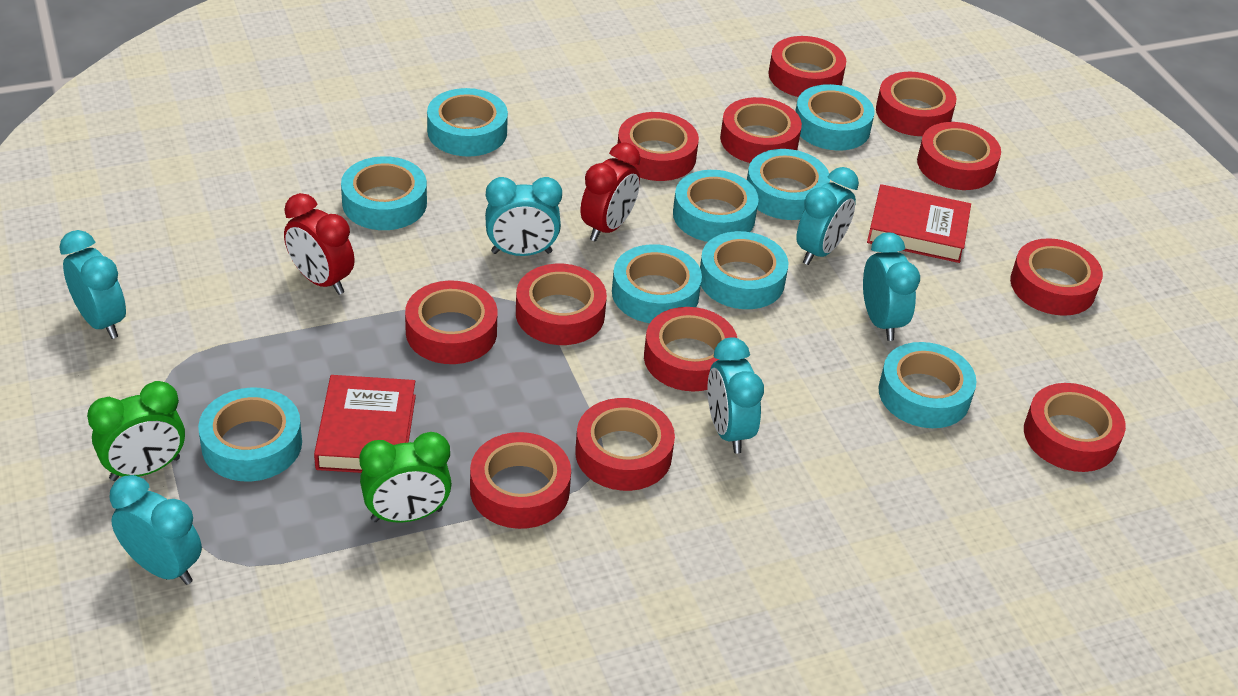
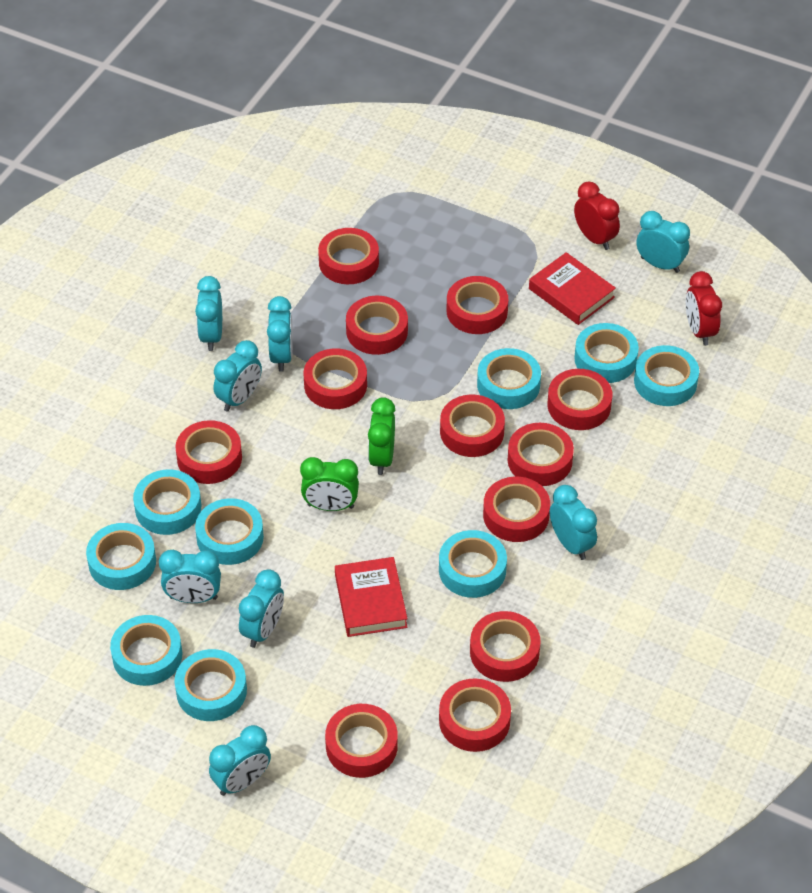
turquoise clock: [59,230,126,339] [109,475,202,585] [485,177,562,256] [708,338,764,454] [796,167,859,265] [863,232,920,341] = 6 -> [159,550,221,603] [195,276,222,351] [209,725,271,796] [214,340,262,412] [239,569,284,648] [267,296,293,372] [550,485,597,560] [637,211,690,273] = 8

